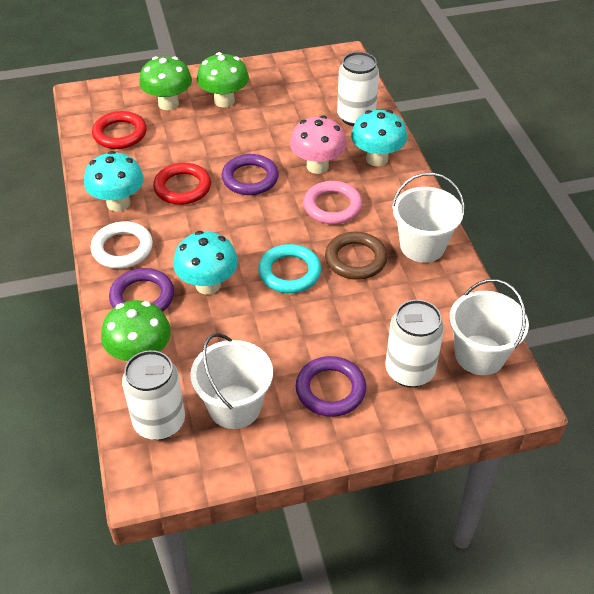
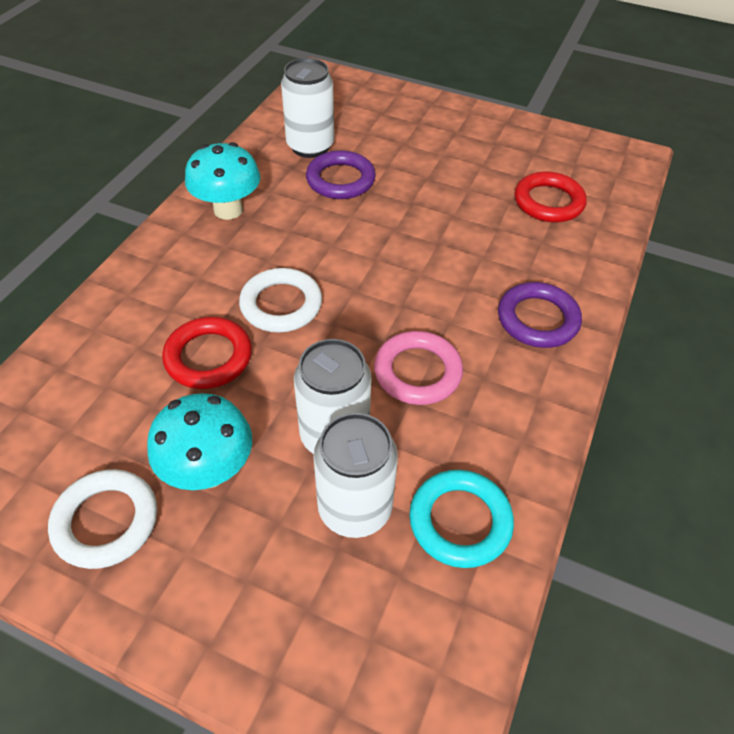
brown ring: [325,232,387,280] = 1 -> none = 0
green mushroom: [101,300,171,361] [139,56,192,110] [197,52,249,107] = 3 -> none = 0
pink mushroom: [290,116,346,174] = 1 -> none = 0
purple ring: [109,268,174,312] [222,154,279,195] [296,356,366,417] = 3 -> [306,150,376,199] [498,282,582,348] = 2
turquoise mushroom: [84,151,144,212] [173,231,238,295] [351,110,407,166] = 3 -> [147,393,252,490] [185,142,261,220] = 2
white bucket: [190,333,273,429] [392,173,465,263] [449,279,529,375] = 3 -> none = 0
white ring: [91,221,153,269] = 1 -> [48,469,157,569] [239,268,322,332] = 2

